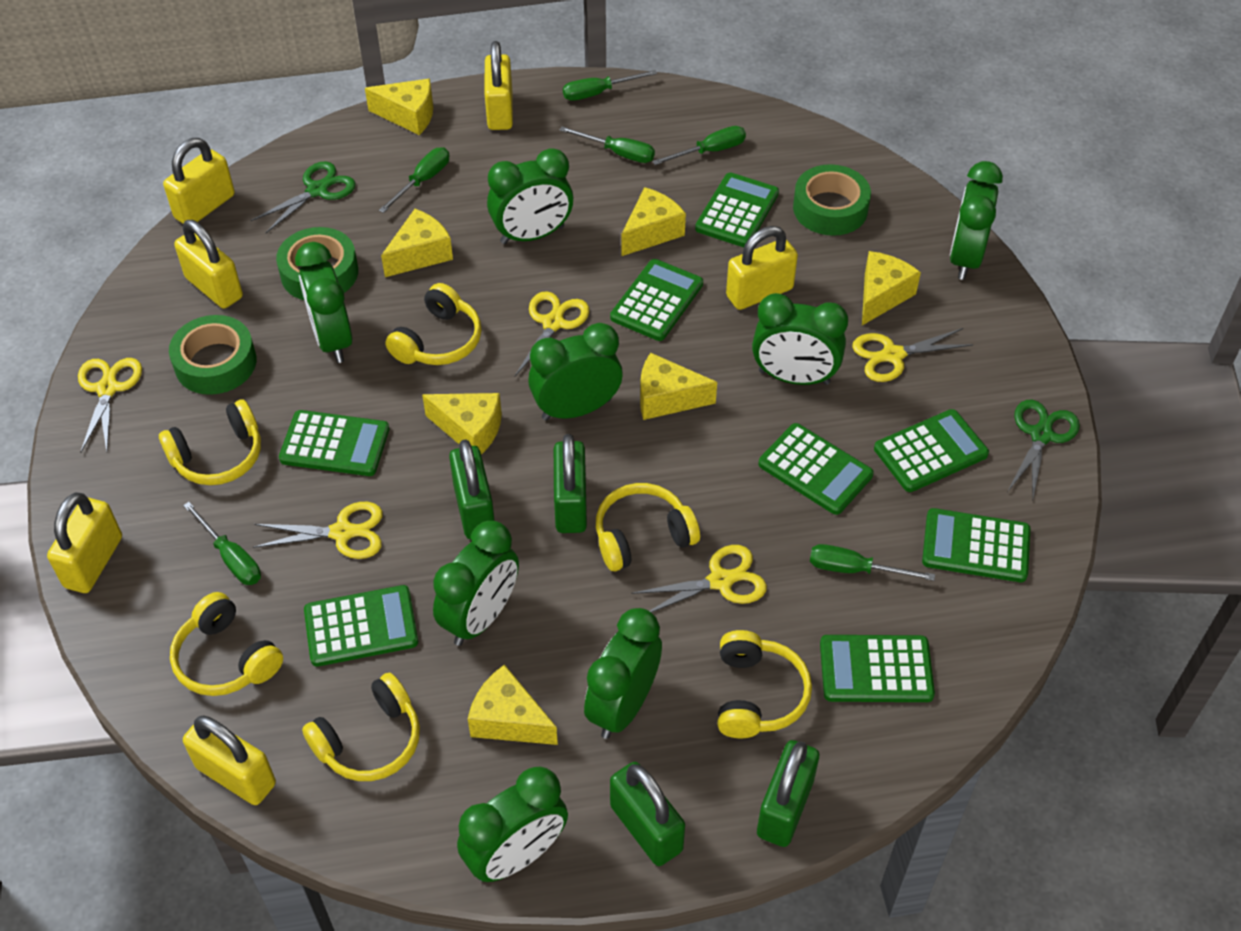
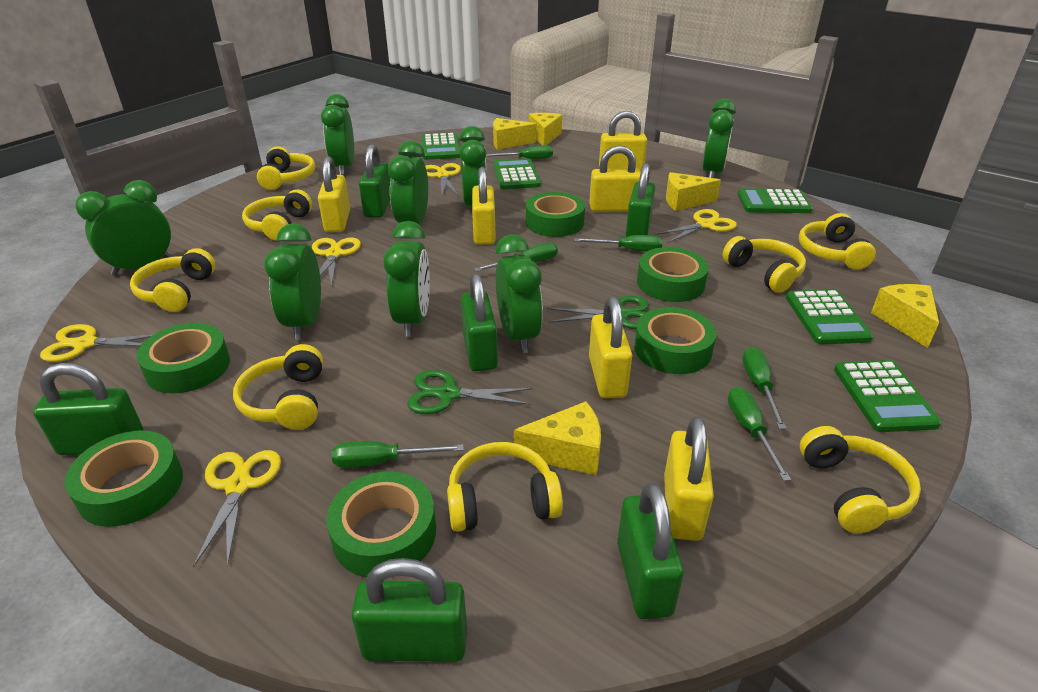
green calculator: [279,410,389,476] [304,585,418,667] [610,259,703,341] [695,173,779,247] [758,423,874,515] [820,635,935,702] [874,409,989,492] [922,508,1031,582] = 8 -> [421,133,460,160] [493,158,541,190] [737,189,813,213] [786,289,873,344] [834,360,942,432] = 5
green padlock: [449,439,495,539] [554,434,587,533] [610,762,685,866] [757,740,819,847] = 4 -> [33,363,144,455] [351,558,467,662] [359,144,390,218] [461,273,498,371] [617,483,684,619] [626,163,655,237] = 6
green tape: [169,315,257,395] [276,227,358,300] [793,164,871,236] = 3 -> [65,431,183,527] [137,323,230,393] [326,471,436,577] [526,192,585,237] [634,307,716,374] [637,247,709,302] = 6
yellow cheese: [365,79,433,135] [381,209,453,277] [422,393,502,454] [468,665,558,745] [621,187,686,256] [640,353,717,420] [862,251,921,325] = 7 -> [493,118,537,150] [514,401,601,476] [529,113,562,145] [666,172,721,211] [871,284,939,348] = 5
yellow headphones: [159,399,261,485] [170,592,283,696] [302,673,420,781] [385,283,482,365] [596,483,700,571] [718,630,812,738] = 6 -> [130,248,215,312] [233,344,323,430] [242,189,312,241] [257,146,315,190] [447,442,563,532] [722,236,806,293] [799,213,876,270] [800,426,921,533] = 8

